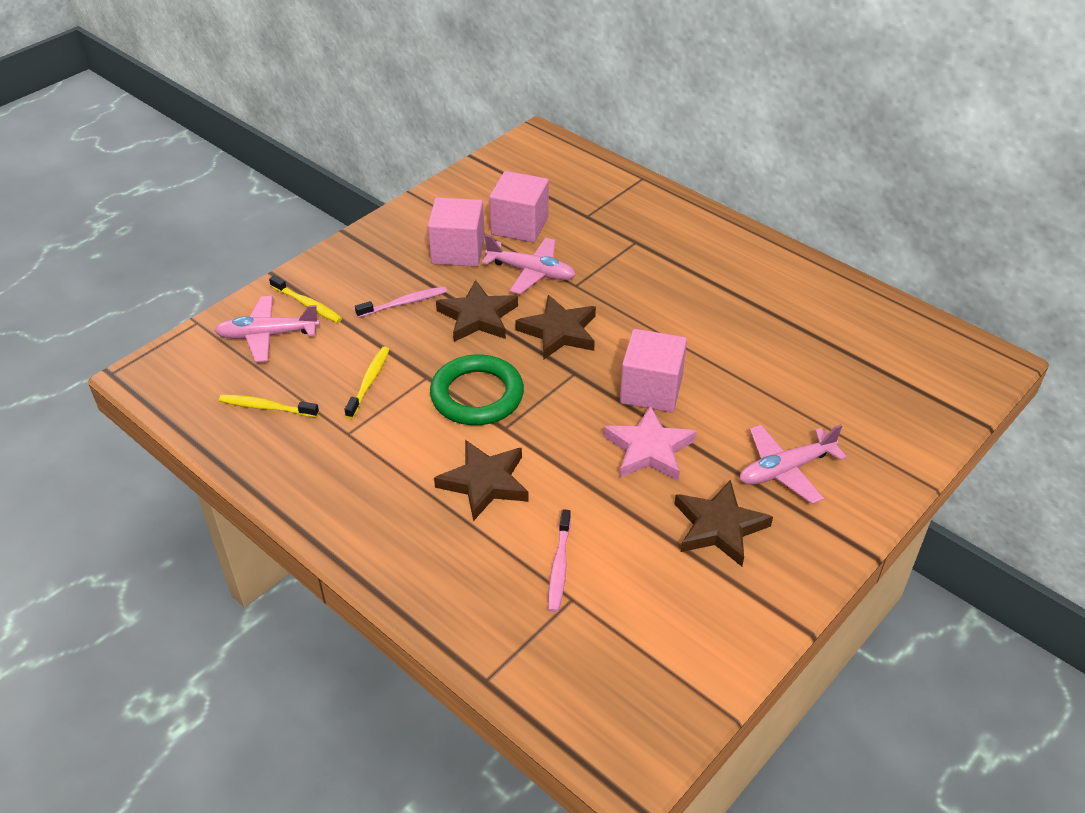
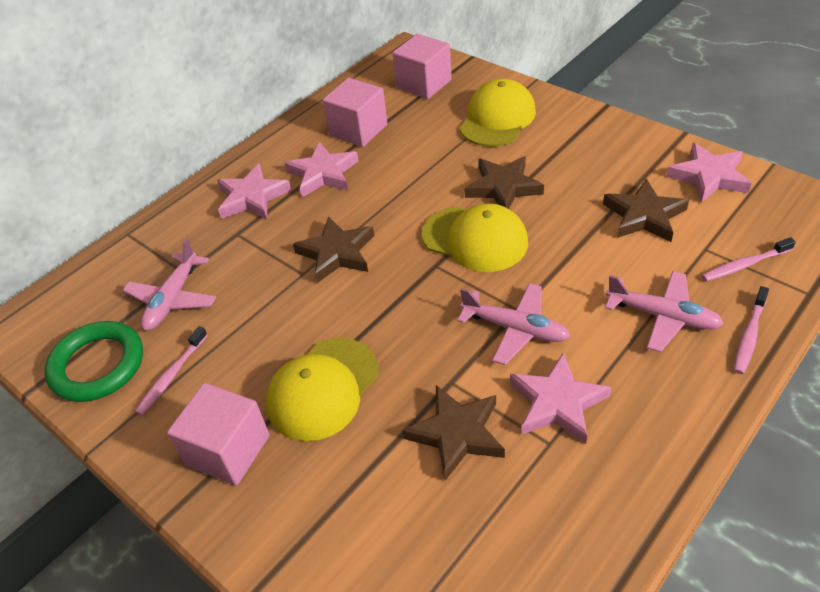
pink star: [603,405,697,481] = 1 -> [217,163,291,220] [284,142,359,197] [510,352,611,444] [666,143,752,203] = 4
pink toothbrush: [355,286,447,318] [548,509,571,612] = 2 -> [135,326,208,415] [702,237,796,281] [734,286,769,374] = 3
yellow cap: none = 0 -> [266,338,378,441] [422,203,528,272] [460,79,536,147] = 3
yellow toothbrush: [219,394,319,417] [269,275,342,323] [344,347,390,419] = 3 -> none = 0

